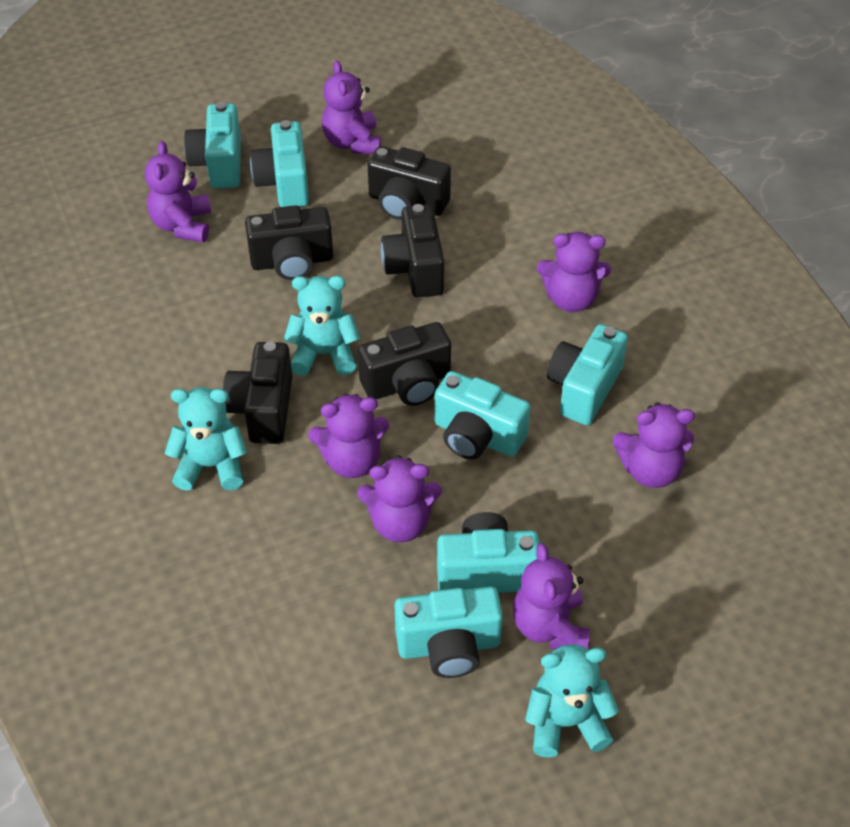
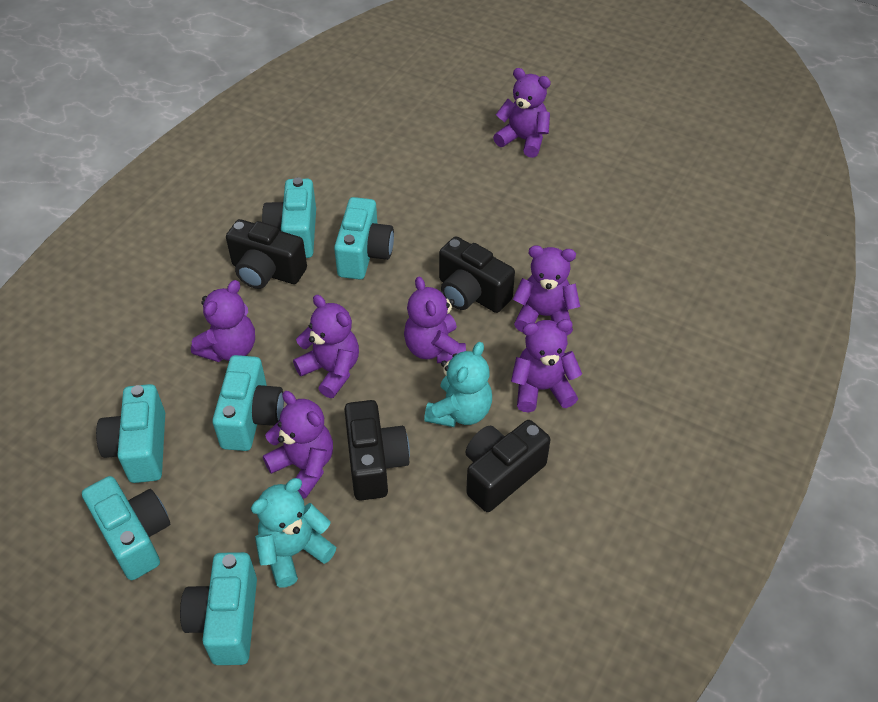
black camera: [223,341,292,444] [245,205,333,280] [358,322,451,406] [368,146,451,220] [381,204,444,298] = 5 -> [226,219,307,289] [344,400,410,500] [439,237,515,313] [466,420,551,512] = 4
turquoise teddy bear: [164,387,247,491] [283,276,360,376] [525,644,619,758] = 3 -> [251,478,336,588] [424,342,492,427] = 2

